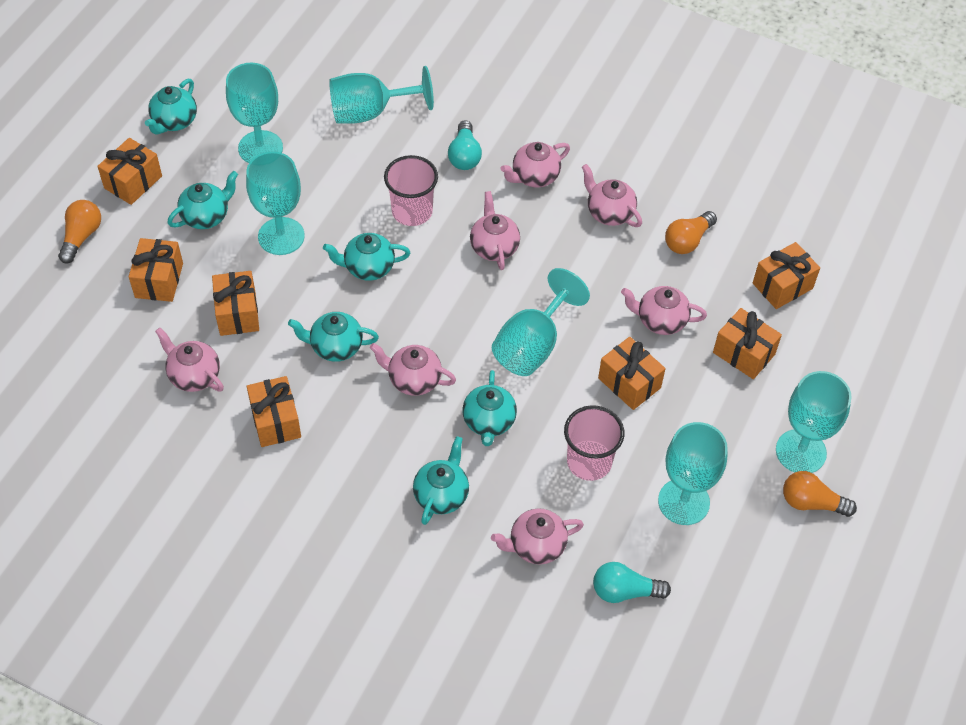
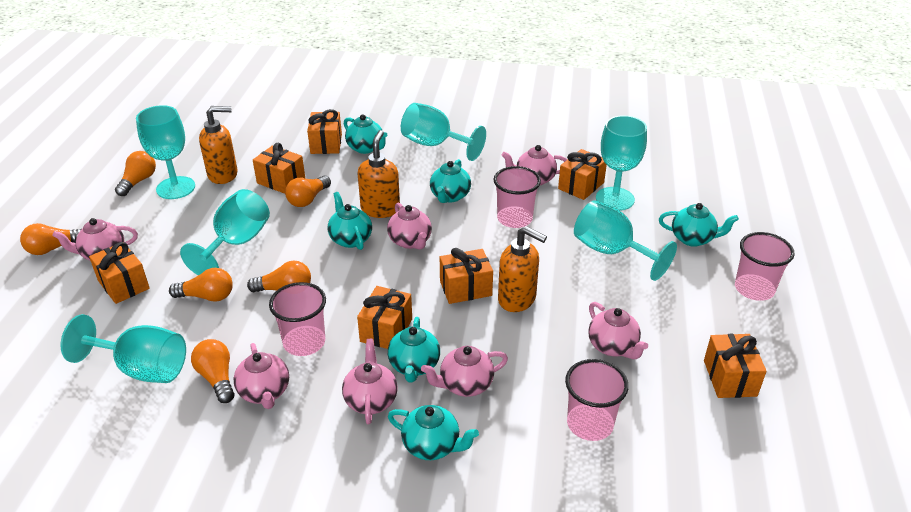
orange light bulb: [58,200,101,263] [665,211,717,254] [783,471,857,517] = 3 -> [20,223,81,255] [115,151,156,196] [169,268,233,302] [191,339,234,403] [247,260,311,292] [285,176,331,207] = 6
orange soap dispenser: none = 0 -> [199,106,238,184] [357,130,400,218] [498,226,547,312] = 3
pink cup: [384,155,438,226] [564,405,624,481] = 2 -> [269,282,326,356] [493,166,541,228] [565,359,629,441] [735,232,795,301] = 4
turquoise light bulb: [448,120,482,170] [593,562,671,603] = 2 -> none = 0

